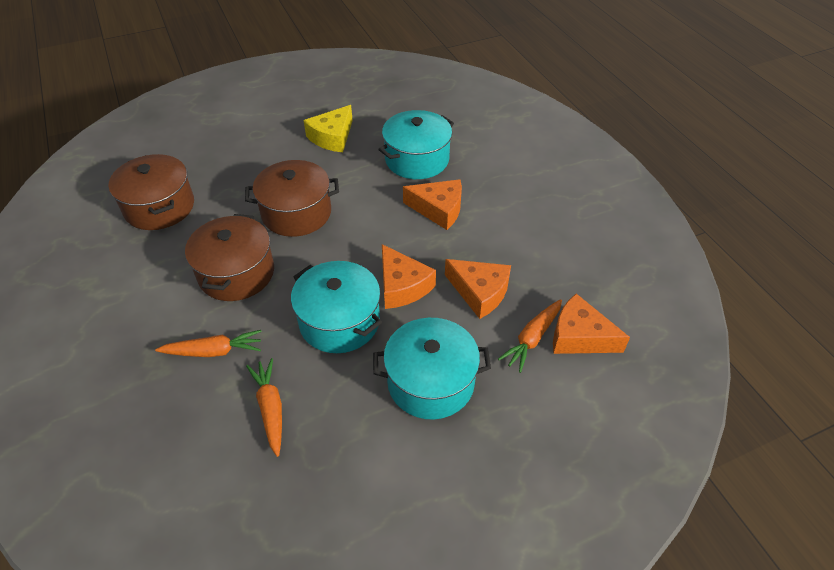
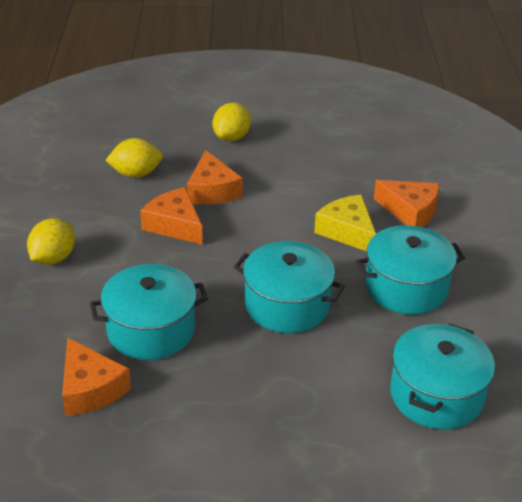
brown pot: [108,154,194,230] [185,214,274,301] [245,160,339,237] = 3 -> none = 0
orange carrot: [155,330,262,357] [246,358,282,457] [498,299,562,373] = 3 -> none = 0
turquoise pot: [291,261,382,353] [373,318,491,420] [378,110,454,179] = 3 -> [90,264,208,360] [234,241,345,333] [356,225,465,315] [390,324,495,429] = 4
yellow lemon: none = 0 -> [27,218,75,265] [105,138,163,178] [213,102,251,141] = 3

